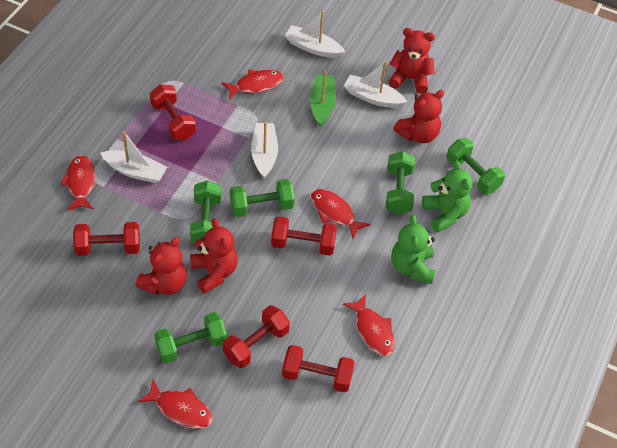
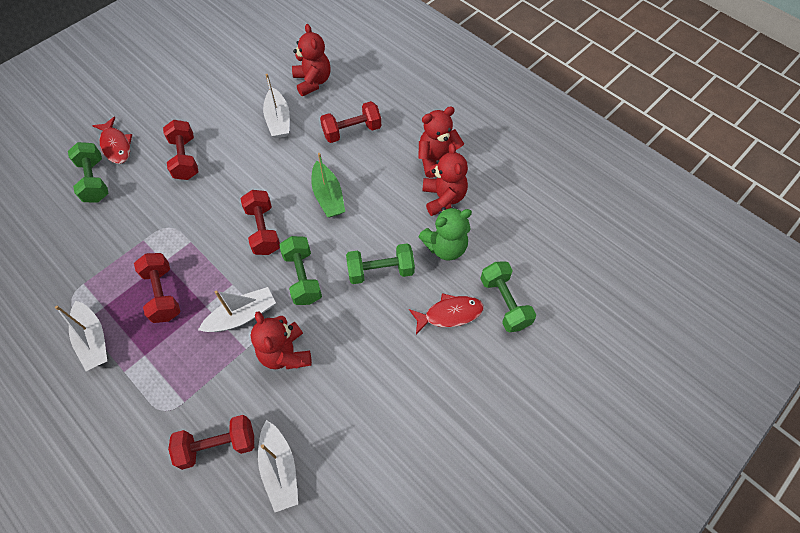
green dumbbell: [154,312,227,364] [190,180,221,243] [230,179,295,217] [386,151,415,214] [447,138,505,194] = 5 -> [68,142,109,203] [279,236,322,305] [346,243,415,284] [480,261,536,332] = 4
green teddy bear: [392,215,435,284] [422,160,473,233] = 2 -> [419,207,472,261] = 1
red fish: [60,155,95,211] [138,379,213,429] [221,70,284,100] [311,189,371,238] [343,294,395,356] = 5 -> [92,116,132,164] [409,293,484,334] = 2

